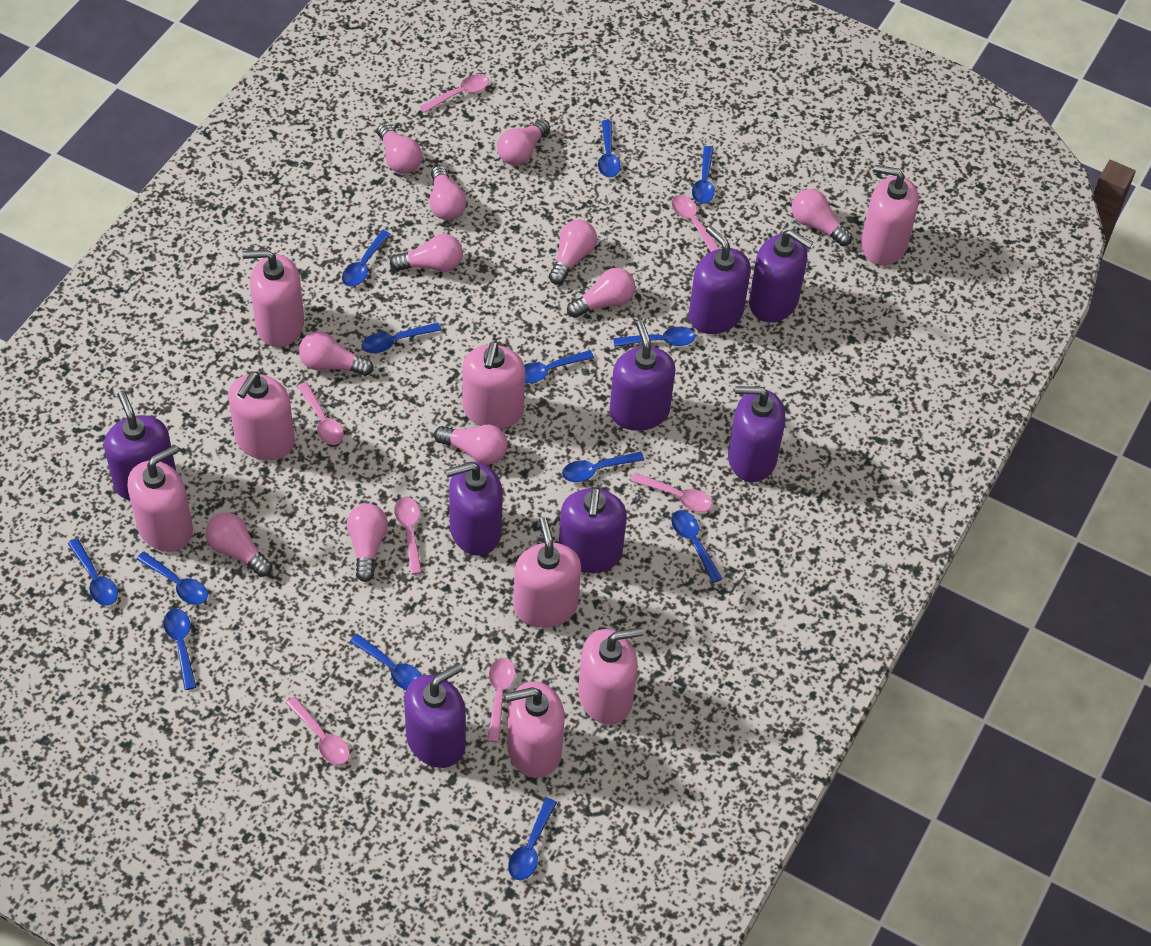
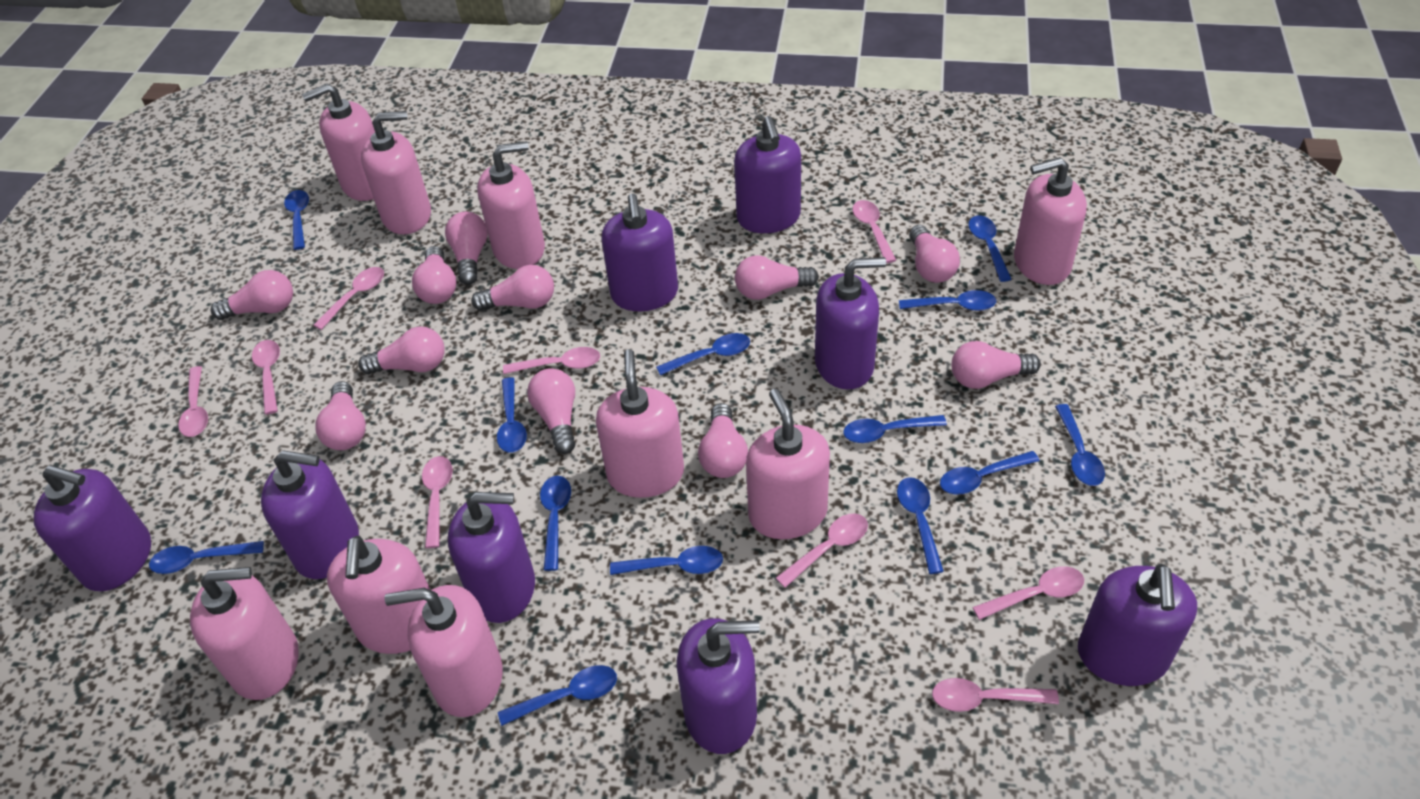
pink soap dispenser: [127,445,193,552] [228,371,295,460] [242,250,304,347] [462,341,525,429] [505,681,565,778] [513,517,581,628] [578,627,644,725] [861,165,919,265] = 8 -> [190,567,299,700] [302,84,375,201] [327,536,430,654] [361,111,431,234] [385,585,503,717] [477,141,545,269] [596,349,684,498] [746,389,830,539] [1014,157,1087,285] = 9
pink spoon: [286,696,350,765] [297,382,344,445] [394,497,422,574] [420,74,489,113] [487,658,515,742] [631,473,712,512] [671,195,720,252] = 7 -> [178,366,208,437] [252,340,280,415] [313,267,384,330] [422,456,453,548] [503,347,600,374] [776,513,868,588] [853,200,896,263] [932,678,1059,712] [972,566,1084,620] = 9

